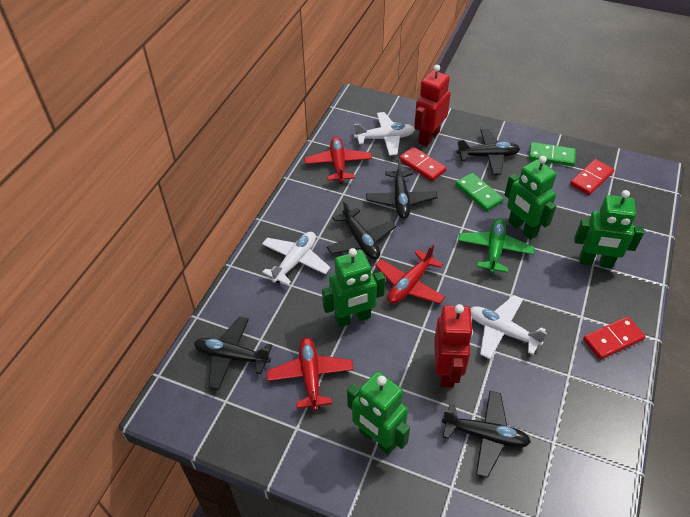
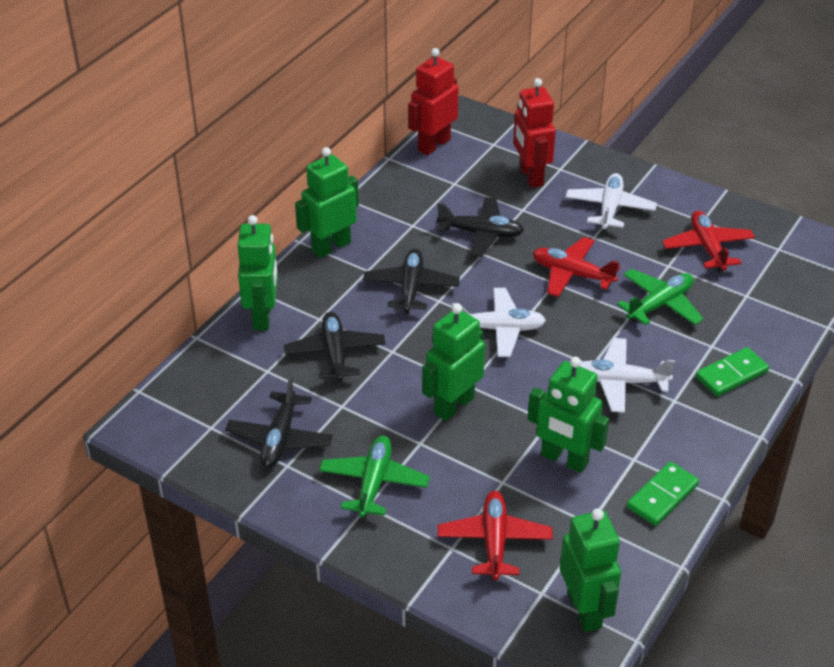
black plane: [194,317,272,390] [326,200,396,260] [366,158,437,219] [442,391,531,478] [457,129,520,175] = 5 -> [225,376,333,468] [284,312,385,383] [363,249,460,314] [437,197,524,257] = 4
green plane: [458,218,535,273] = 1 -> [319,435,430,518] [617,269,703,325] = 2
green robot: [322,248,385,327] [347,372,410,455] [505,156,557,240] [575,190,644,268] = 4 -> [237,215,278,330] [295,147,359,258] [422,303,485,421] [528,357,609,473] [560,508,621,632] = 5
red domino: [399,147,447,181] [570,159,614,195] [583,317,645,360] = 3 -> none = 0

